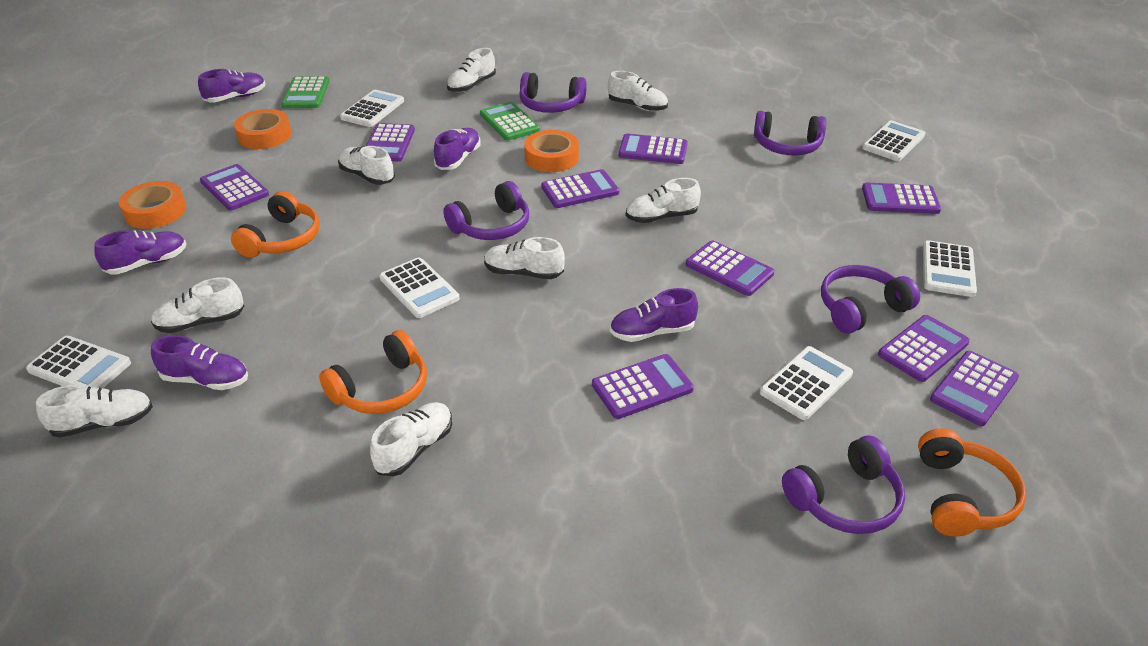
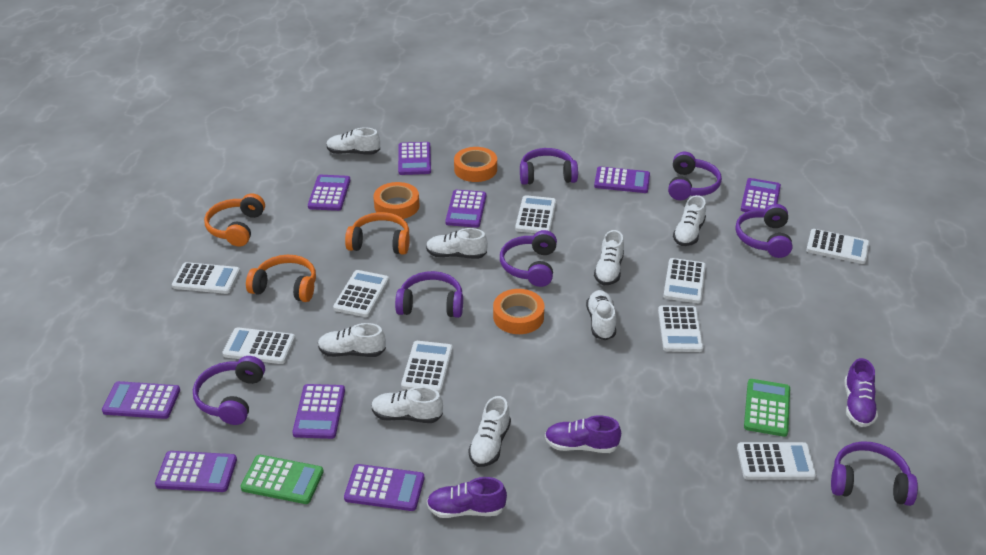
purple headphones: [443,181,529,240] [519,72,587,113] [754,111,826,156] [782,435,905,534] [821,265,920,334] = 5 -> [193,356,265,425] [395,271,463,318] [500,230,557,287] [520,148,578,185] [668,152,722,200] [735,204,792,258] [831,441,918,506] = 7
purple shoe: [94,230,186,275] [151,335,248,390] [198,69,266,102] [434,128,481,170] [610,288,698,342] = 5 -> [427,477,507,518] [545,415,621,453] [845,358,878,427] = 3
white calculator: [26,336,131,388] [340,90,404,127] [379,257,460,318] [760,346,853,420] [862,120,925,161] [923,240,977,297] = 6 -> [172,262,240,294] [222,327,295,364] [333,270,389,317] [401,341,453,393] [515,195,556,233] [658,305,704,352] [663,258,706,303] [737,442,817,480] [806,229,869,264] = 9

